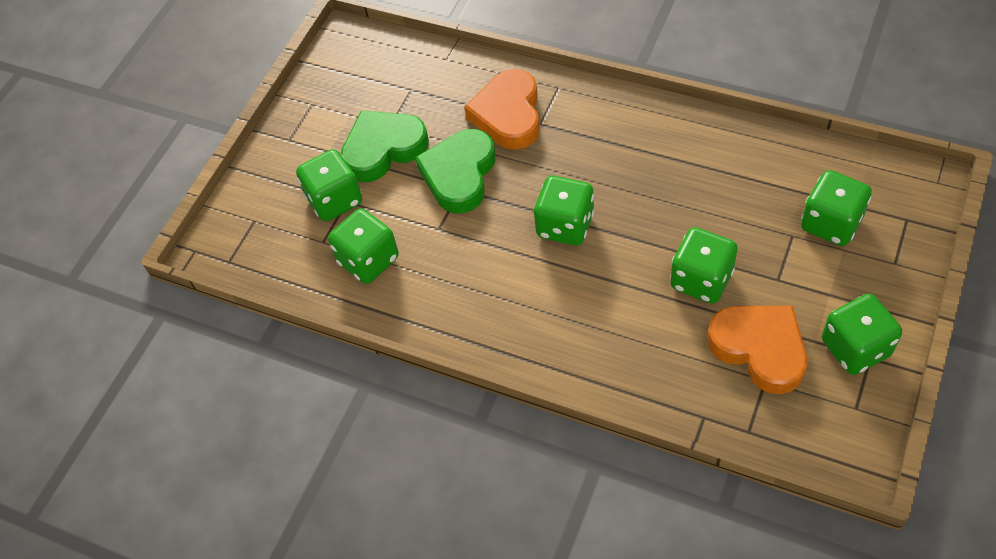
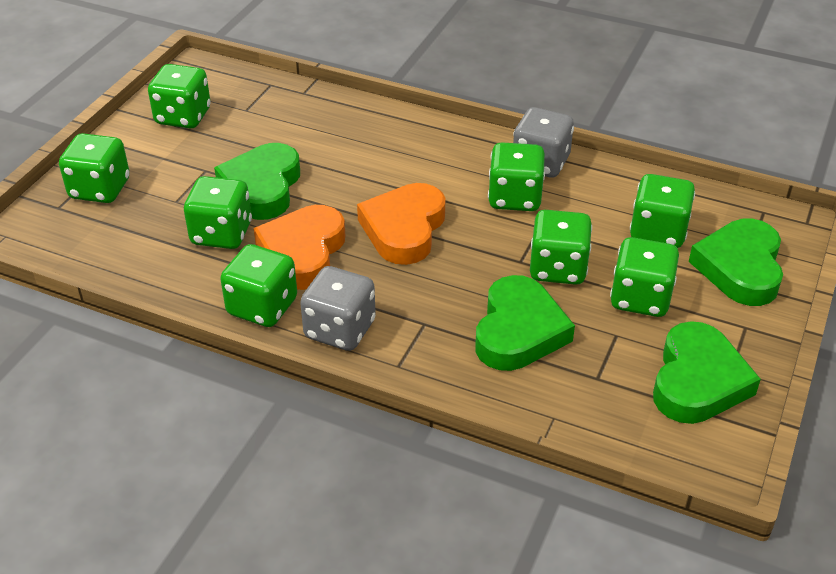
green dice: [296,149,362,221] [328,208,399,284] [534,176,594,246] [670,227,738,303] [801,170,872,246] [822,294,902,375] = 6 -> [59,133,130,203] [148,64,211,129] [184,176,252,249] [220,244,297,327] [488,142,545,211] [530,210,592,285] [610,237,679,317] [630,174,695,248] = 8
green heart: [341,110,429,182] [415,129,495,213] = 2 -> [214,143,300,220] [475,275,575,371] [653,321,761,424] [689,219,783,306] = 4
grey dice: none = 0 -> [300,266,376,351] [513,107,574,178] = 2

